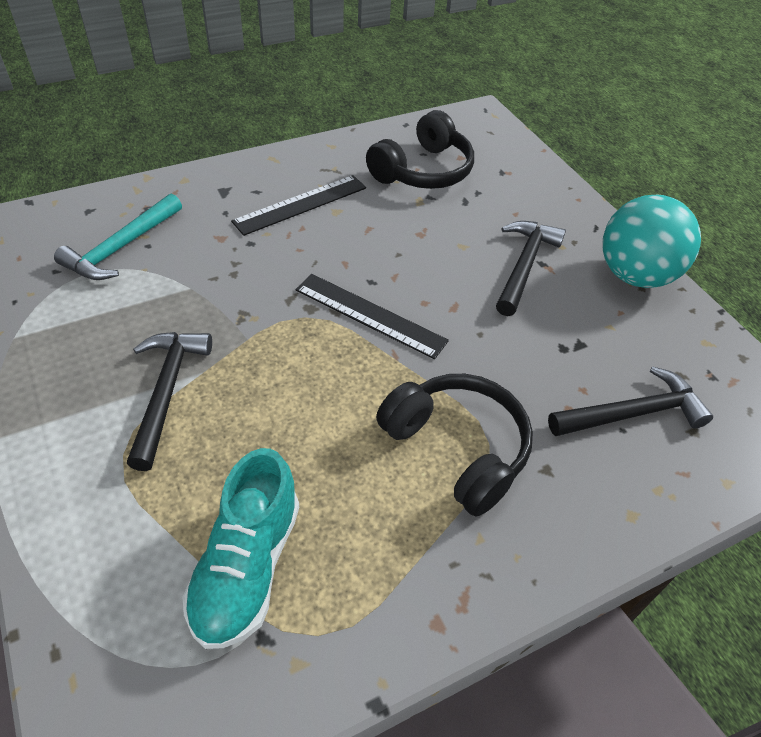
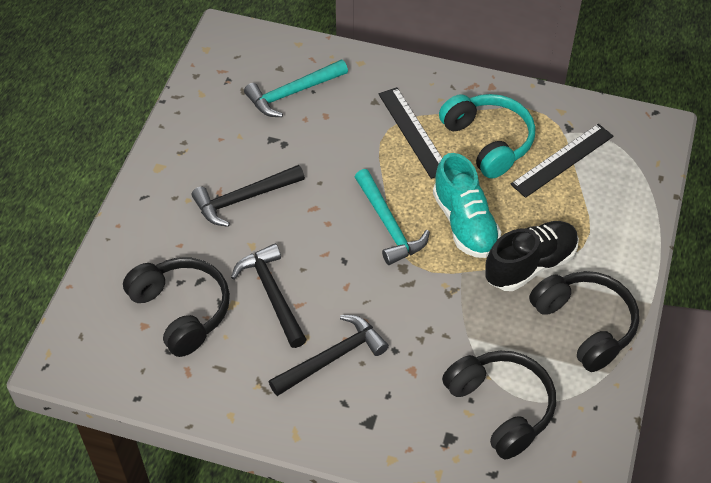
black headphones: [366,110,474,189] [376,374,533,516] = 2 -> [123,257,230,357] [442,351,556,459] [529,271,639,372] = 3
black shoe: none = 0 -> [485,221,579,291] = 1
turquoise ball: [602,194,701,288] = 1 -> none = 0
turquoise hammer: [54,193,182,280] = 1 -> [244,59,348,117] [355,169,430,265] = 2
turquoise headphones: none = 0 -> [439,94,535,179] = 1

